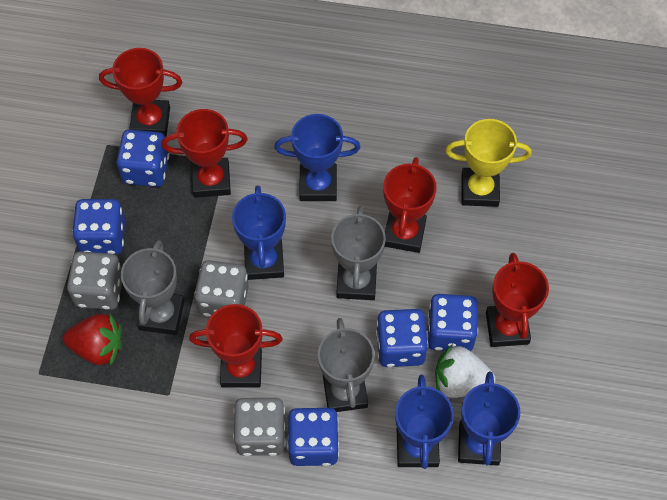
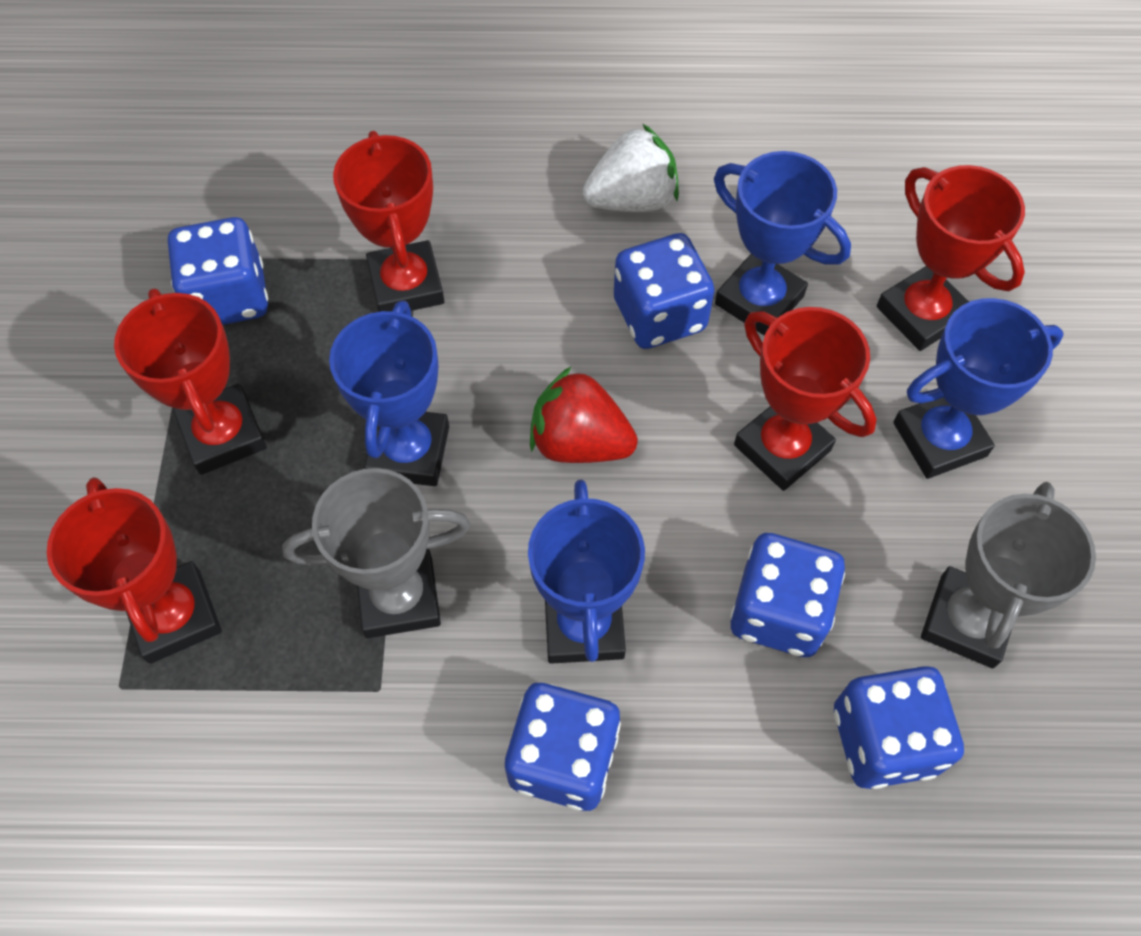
grey dice: [67,251,122,310] [194,260,249,317] [233,398,286,456] = 3 -> none = 0
grey trophy: [121,240,184,335] [318,318,375,412] [331,206,386,300] = 3 -> [282,468,470,638] [921,482,1096,668] = 2
yellow trophy: [445,119,532,207] = 1 -> none = 0

